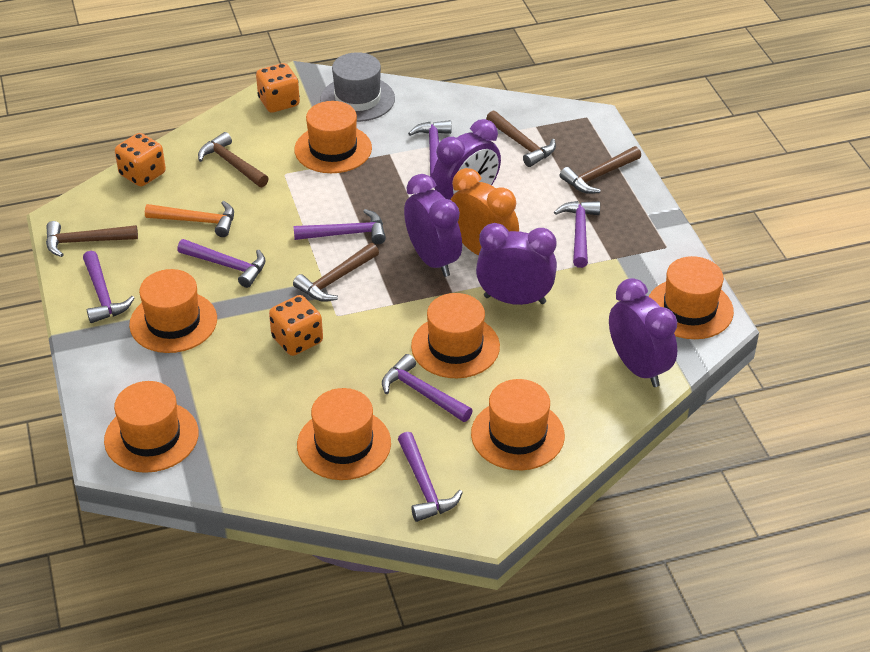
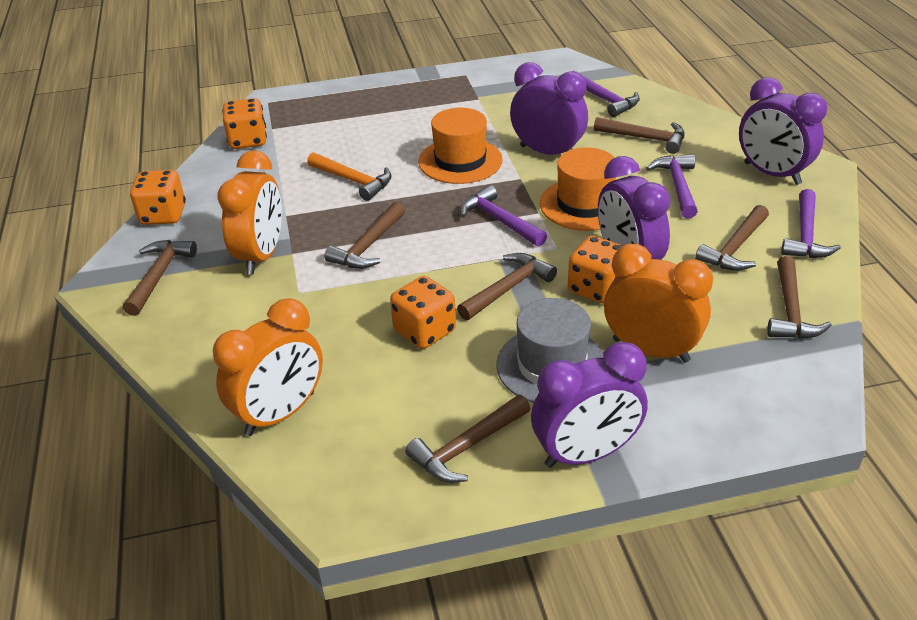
brown hammer: [46,221,138,257] [198,132,269,187] [293,243,379,302] [486,111,556,167] [560,146,641,194] = 5 -> [123,240,197,316] [325,202,405,269] [405,395,530,483] [457,253,557,320] [594,117,685,154] [695,205,769,271] [767,256,832,339] = 7
orange clock: [451,168,519,256] = 1 -> [213,298,323,436] [217,150,282,275] [604,244,713,363] = 3
orange dice: [115,133,166,187] [256,63,300,112] [269,295,323,356] = 3 -> [130,170,186,225] [222,98,267,149] [390,276,456,349] [568,236,623,304] = 4
orange hat: [104,381,199,473] [129,269,217,353] [294,101,372,173] [297,388,391,480] [411,293,500,378] [471,379,565,470] [648,256,734,339] = 7 -> [418,108,503,184] [540,148,616,231] = 2
purple hammer: [83,251,134,323] [177,239,266,288] [293,209,386,244] [382,354,473,422] [398,432,463,522] [408,120,452,178] [554,201,600,268] = 7 -> [460,185,547,247] [573,71,640,117] [646,154,698,218] [781,189,841,258] = 4

